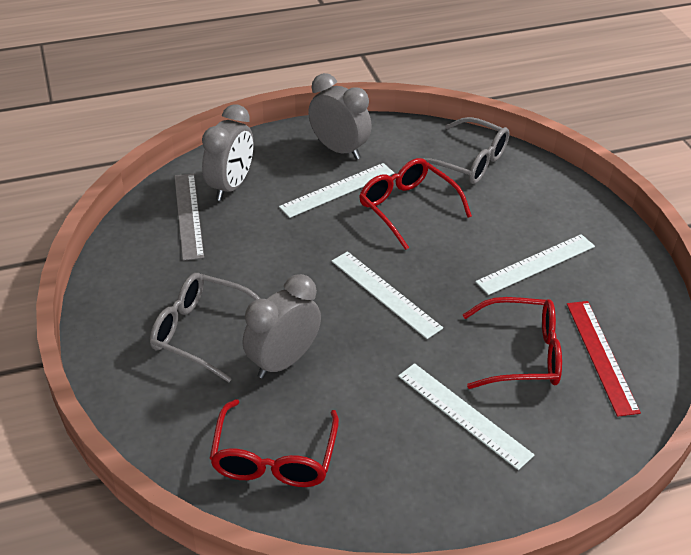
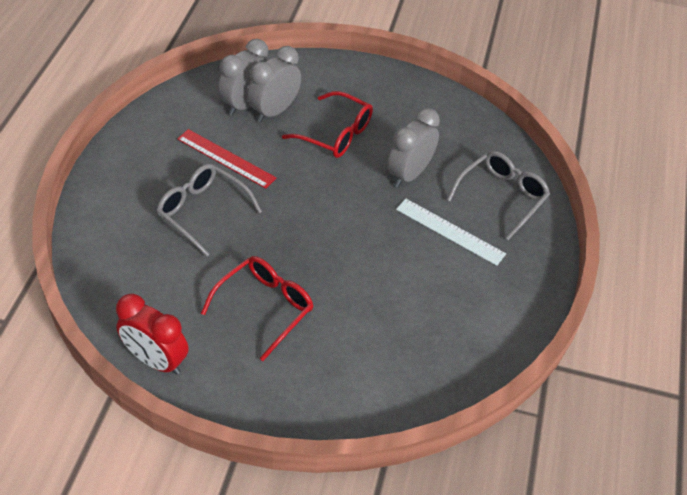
grey ruler: [175,174,204,261] = 1 -> none = 0
red clock: none = 0 -> [116,294,189,375] = 1
red glasses: [210,399,339,487] [359,158,472,250] [463,297,562,389] = 3 -> [201,256,313,361] [282,91,373,158] = 2
white ruler: [279,163,394,218] [332,251,443,339] [398,363,535,470] [475,234,595,295] = 4 -> [396,199,506,266] = 1

